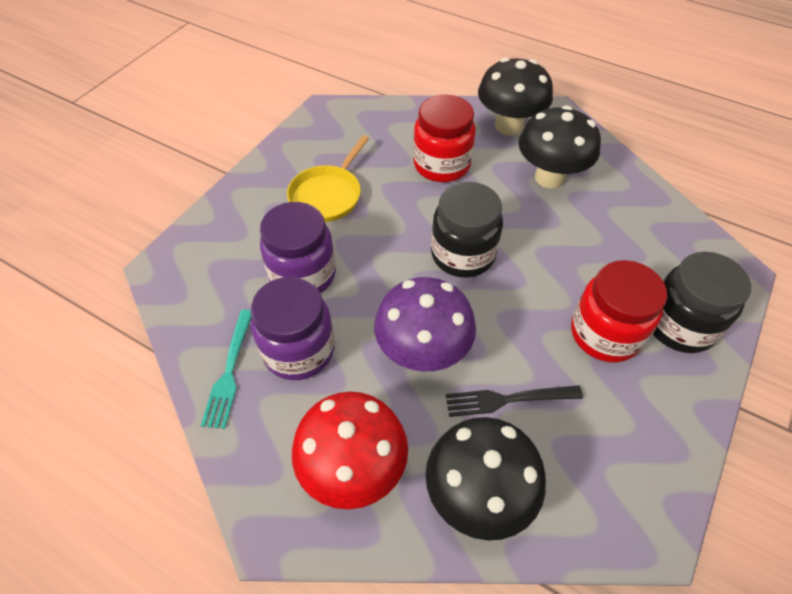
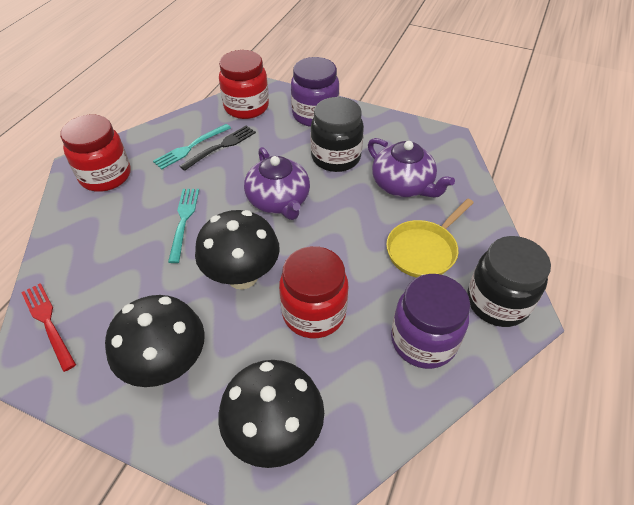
purple mushroom: [374,277,476,372] = 1 -> none = 0
purple teapot: none = 0 -> [244,147,310,220] [368,138,455,198] = 2
red fork: none = 0 -> [21,283,76,372] = 1
red jar: [413,95,476,182] [571,260,667,363] = 2 -> [60,115,131,192] [219,50,269,119] [279,246,348,338] = 3
red mushroom: [292,392,408,509] = 1 -> none = 0
turquoise fork: [201,310,252,429] = 1 -> [153,124,231,170] [168,189,199,263] = 2

